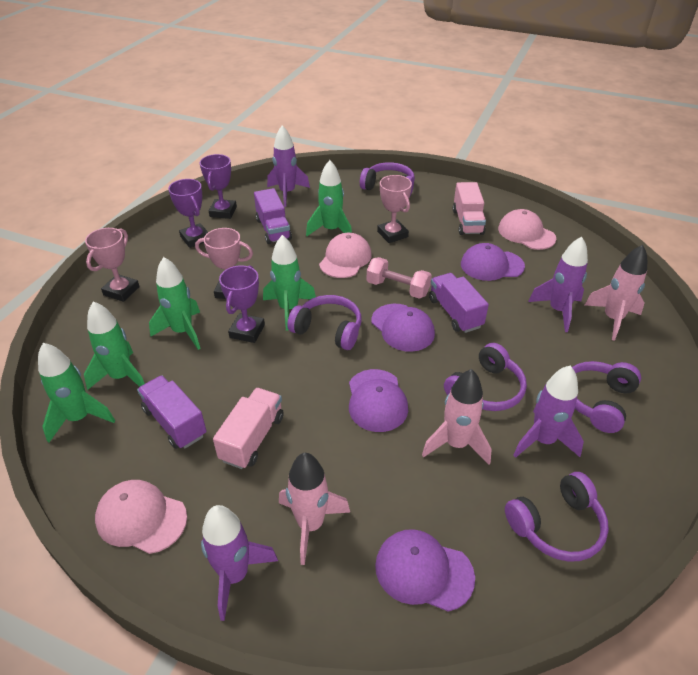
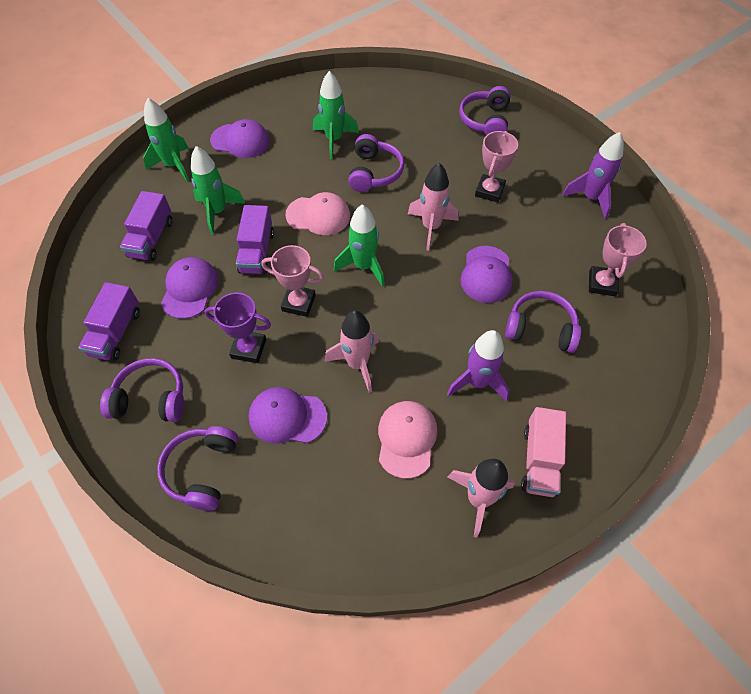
green rocket: [38,343,115,443] [84,301,145,390] [149,257,201,350] [263,235,316,330] [306,160,352,236] = 5 -> [143,98,189,182] [191,146,245,234] [313,71,359,159] [334,204,384,287] = 4
pink cap: [95,480,187,554] [319,233,371,278] [498,209,556,250] = 3 -> [286,192,350,235] [378,401,437,479] = 2
pink dumbbell: [367,257,432,299] = 1 -> none = 0
pink truck: [213,388,284,469] [453,182,486,235] = 2 -> [521,407,566,497] = 1
purple rocket: [201,505,278,621] [267,125,310,207] [513,365,584,458] [528,237,588,332] = 4 -> [447,330,509,402] [562,132,624,219] = 2
purple trophy: [168,179,208,248] [200,154,237,219] [219,265,265,343] = 3 -> [205,293,271,363] = 1

